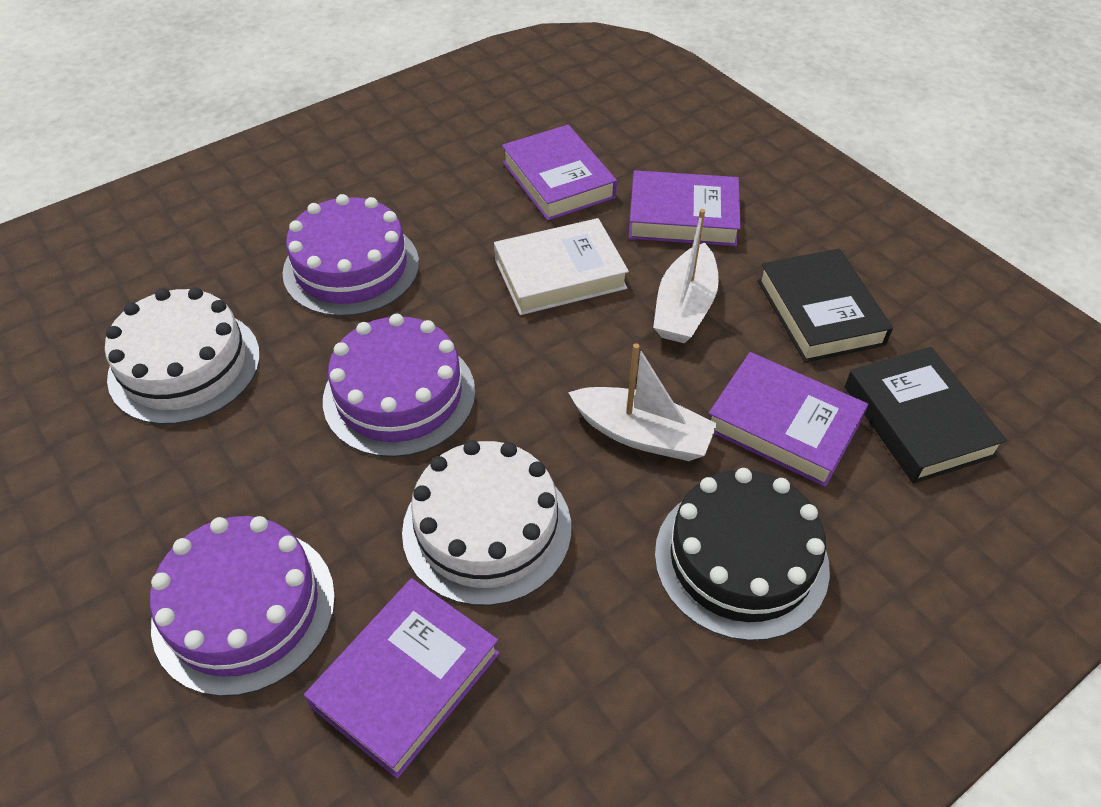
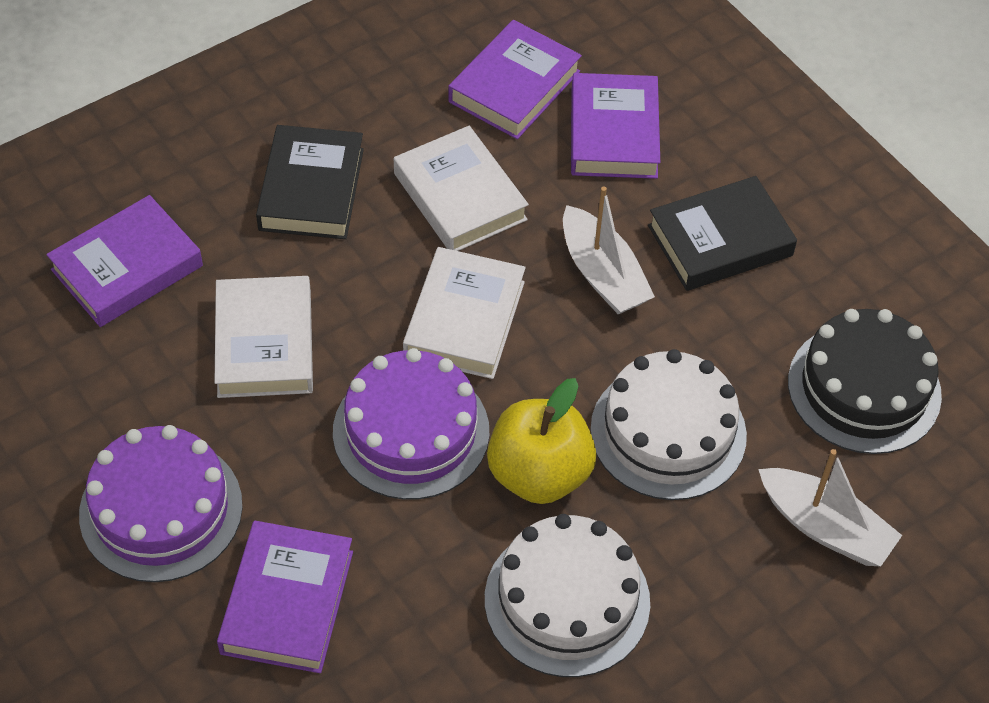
purple cake: [150,516,335,697] [282,194,419,317] [323,314,475,457] = 3 -> [79,425,243,582] [333,348,489,500] = 2
white book: [494,218,629,315] = 1 -> [215,276,313,398] [394,126,529,251] [403,247,526,379] = 3
yellow apple: none = 0 -> [487,378,596,504] = 1

